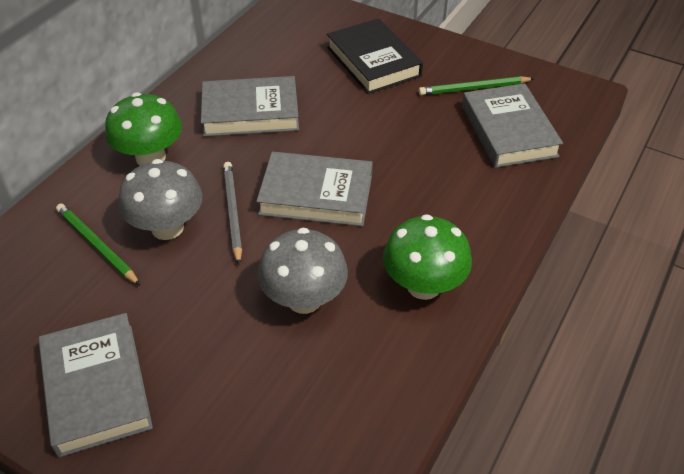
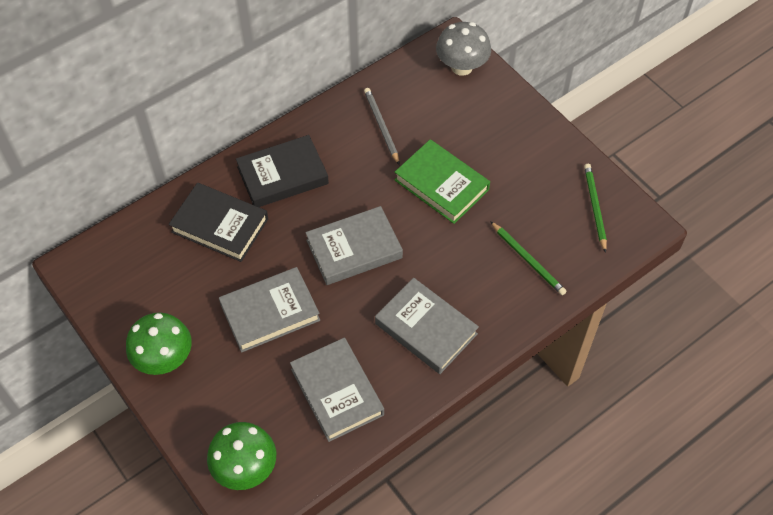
black book: [327,18,423,94] = 1 -> [169,183,268,262] [236,135,329,207] = 2
green book: none = 0 -> [395,139,490,224] = 1
grey mushroom: [119,159,202,240] [258,227,348,314] = 2 -> [436,22,491,76] = 1

